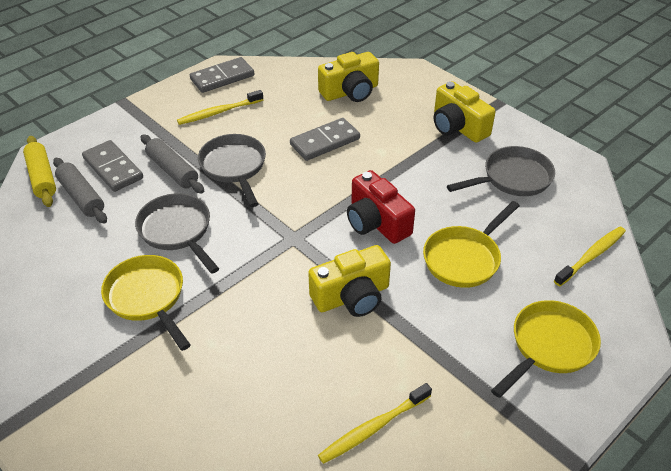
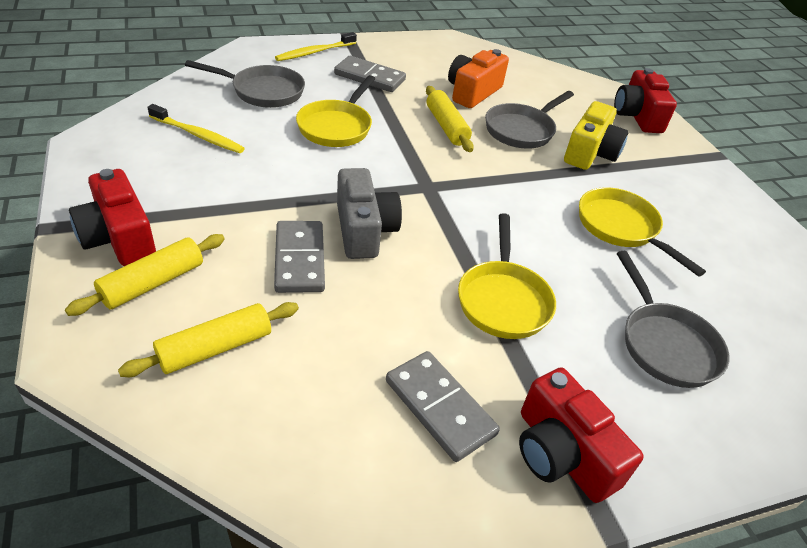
grey camera: none = 0 -> [337,168,402,259] = 1
grey rolling pin: [53,158,107,224] [141,135,204,194] = 2 -> none = 0
orange camera: none = 0 -> [448,49,509,108] = 1
red camera: [347,170,415,244] = 1 -> [69,169,156,266] [519,367,644,503] [614,68,677,133] = 3
yellow camera: [308,245,391,317] [318,52,379,102] [434,81,496,143] = 3 -> [564,101,629,170] = 1
yellow rolling pin: [23,136,56,207] = 1 -> [65,234,225,316] [118,302,299,377] [426,86,474,152] = 3
yellow toothbrush: [177,90,263,125] [318,383,432,464] [554,226,626,286] = 3 -> [147,104,245,153] [275,32,357,61] = 2

